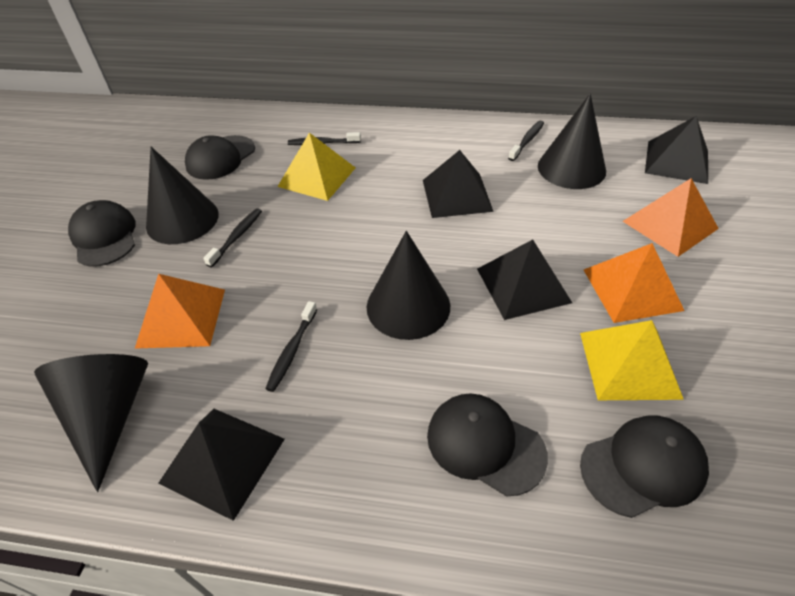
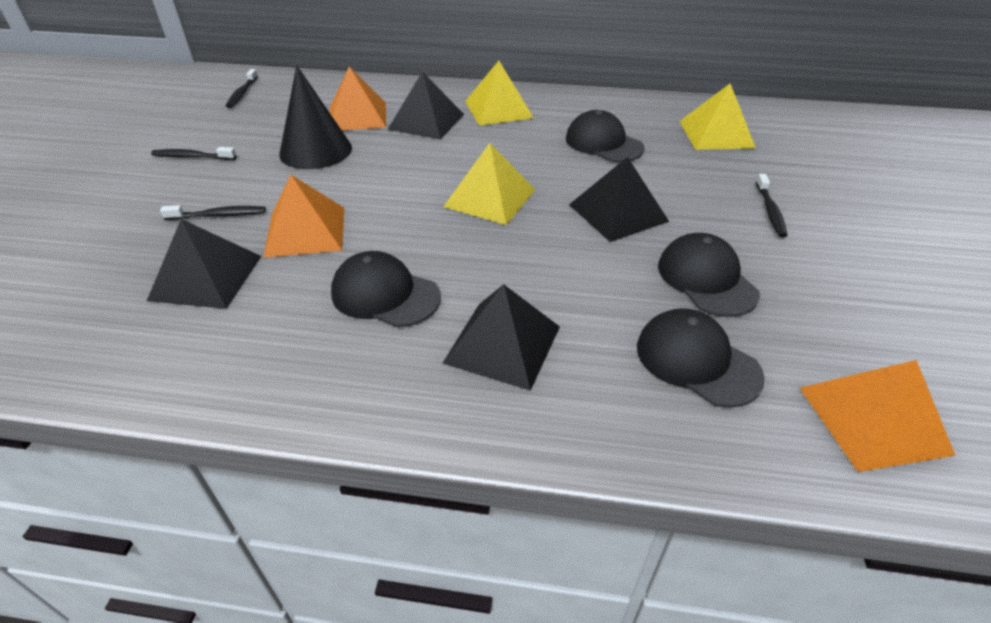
black cone: [34,354,148,492] [146,147,219,244] [367,231,450,340] [538,94,606,189] = 4 -> [279,65,352,169] = 1
yellow pyramid: [277,133,355,201] [580,320,684,400] = 2 -> [443,143,535,225] [465,61,534,126] [679,84,756,150] = 3

